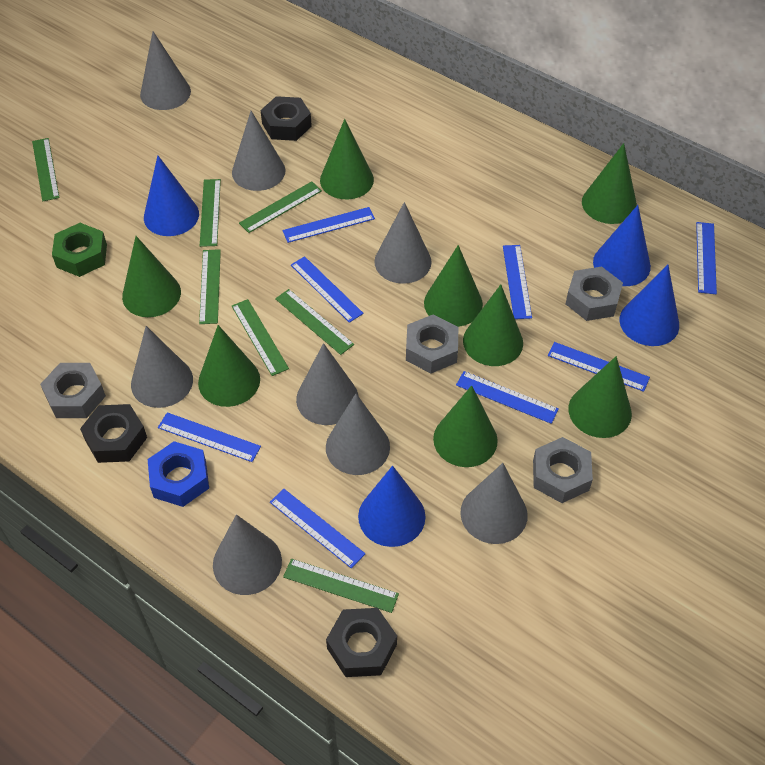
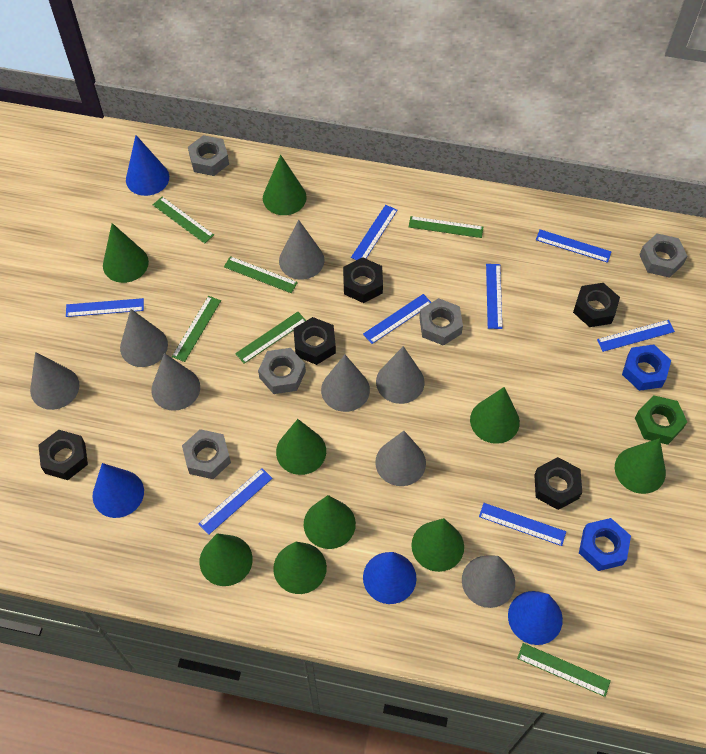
black nut: [80,404,147,463] [261,96,312,141] [326,608,397,677] = 3 -> [38,430,88,480] [293,317,336,365] [343,257,383,303] [534,457,582,510] [573,283,620,327] = 5
blue nut: [148,441,209,507] = 1 -> [579,518,631,571] [622,344,671,391] = 2
green cone: [122,236,181,317] [198,325,260,407] [320,119,374,199] [424,245,483,327] [433,385,498,467] [463,285,523,366] [568,356,632,438] [582,143,637,224] = 8 -> [103,223,149,283] [199,533,253,586] [263,155,307,215] [273,542,327,594] [276,419,326,475] [304,495,356,549] [411,518,464,572] [470,387,520,444] [615,438,666,494] = 9
green ruler: [32,138,59,201] [199,249,221,324] [200,179,221,247] [232,299,289,376] [239,181,322,233] [275,289,354,355] [283,559,399,613] = 7 -> [153,197,214,244] [172,296,221,362] [224,256,298,293] [235,312,306,363] [409,216,483,238] [517,643,610,697] = 6
grey nut: [40,363,106,418] [406,314,458,373] [533,437,593,503] [566,266,623,321] = 4 -> [182,429,231,479] [188,135,229,176] [258,348,306,394] [419,298,463,346] [639,233,687,278] = 5

